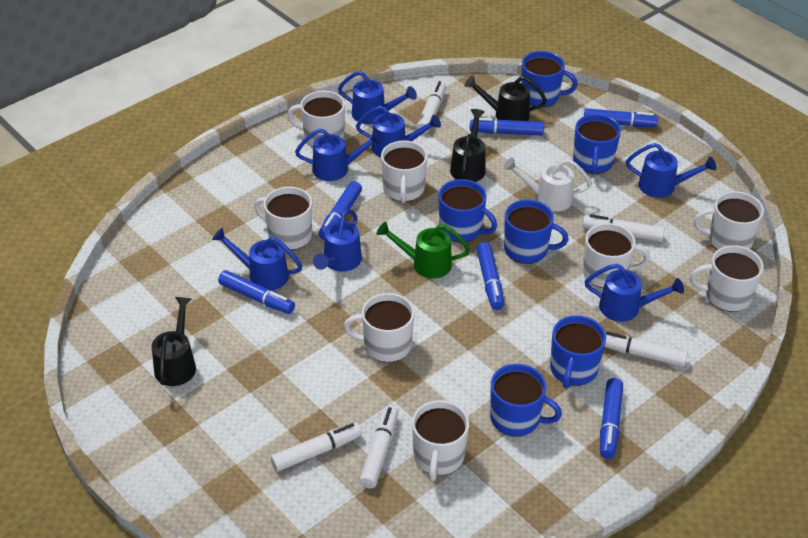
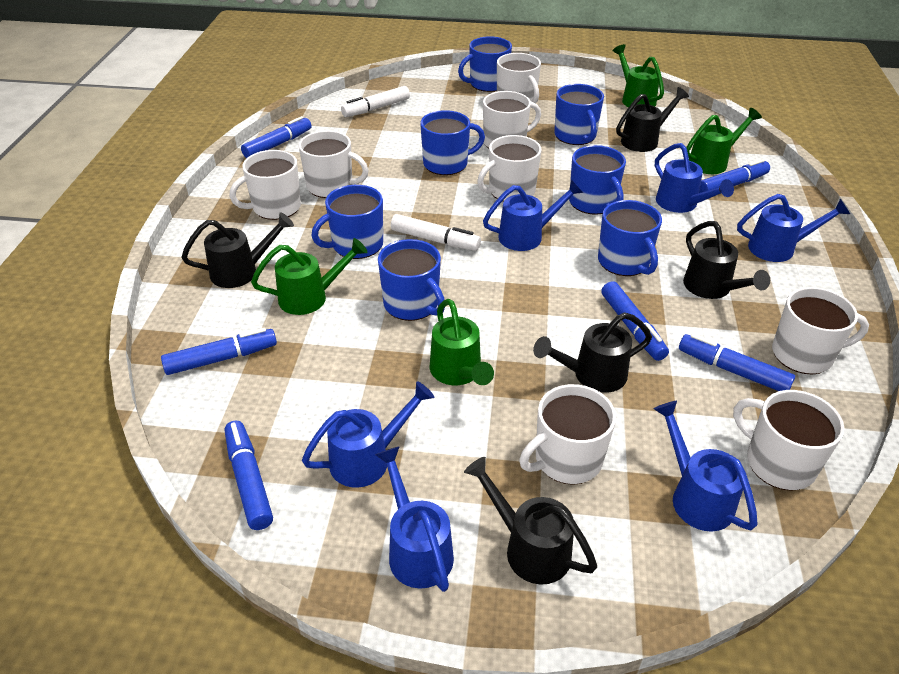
black watering can: [152,297,196,386] [450,109,486,182] [464,75,547,121] = 3 -> [182,212,294,288] [464,457,597,585] [533,312,652,393] [616,87,689,152] [683,221,770,299] = 5
blue mug: [439,179,497,242] [490,364,562,437] [504,200,569,264] [521,51,578,108] [550,315,606,389] [573,114,621,174] = 6 -> [312,185,383,259] [378,239,445,321] [420,110,485,175] [458,36,512,92] [554,84,604,145] [569,145,626,215] [598,200,662,276] = 7
blue watering can: [212,228,302,291] [295,128,382,181] [313,209,362,272] [338,71,417,124] [356,106,441,157] [585,264,684,322] [626,143,716,198] = 7 -> [302,381,435,488] [375,446,454,592] [483,179,583,251] [654,401,757,532] [655,143,734,213] [737,194,850,262] = 6
green watering can: [377,222,470,279] = 1 -> [251,238,367,315] [430,299,494,385] [613,44,664,107] [686,108,762,174] = 4
white marker: [271,422,362,472] [359,405,398,489] [417,81,446,133] [582,214,665,242] [605,331,688,367] = 5 -> [341,86,410,117] [391,214,481,251] = 2
white watering can: [503,157,592,212] = 1 -> none = 0

